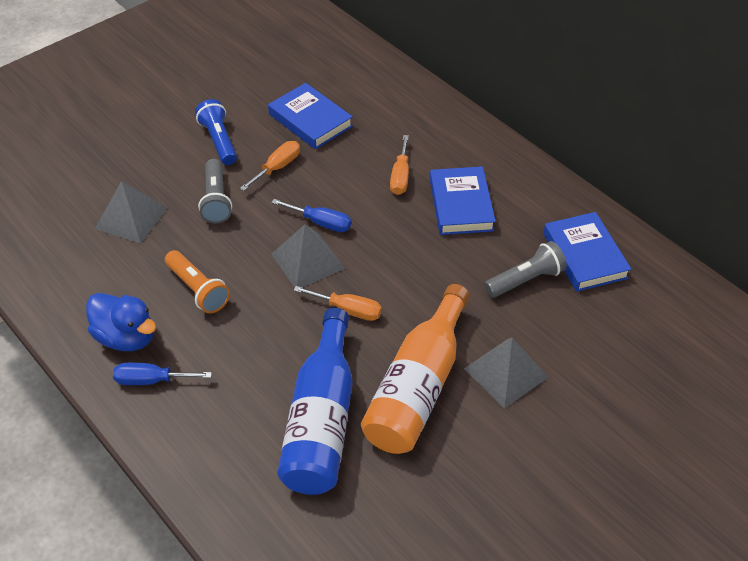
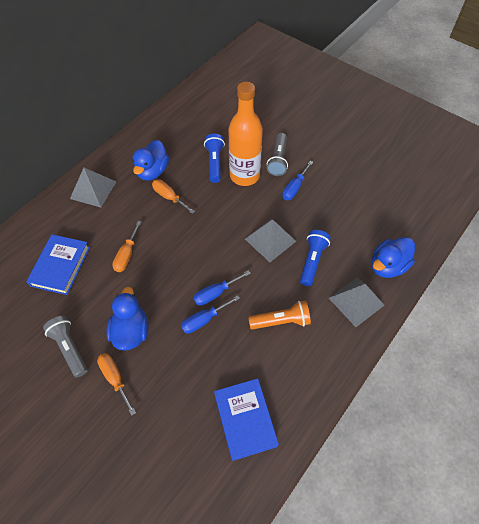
blue book: [268,83,353,150] [430,166,496,235] [543,212,631,292] = 3 -> [26,234,90,295] [214,378,279,461] = 2
blue bottle: [277,308,353,495] = 1 -> none = 0
blue duck: [86,293,156,351] = 1 -> [106,287,148,351] [132,140,169,181] [371,237,415,278] = 3
blue flashlight: [195,99,237,165] = 1 -> [204,134,225,183] [300,230,331,286] = 2
blue screwdriver: [113,363,212,385] [271,199,351,232] = 2 -> [181,295,240,334] [193,270,251,306] [282,161,313,200] = 3

